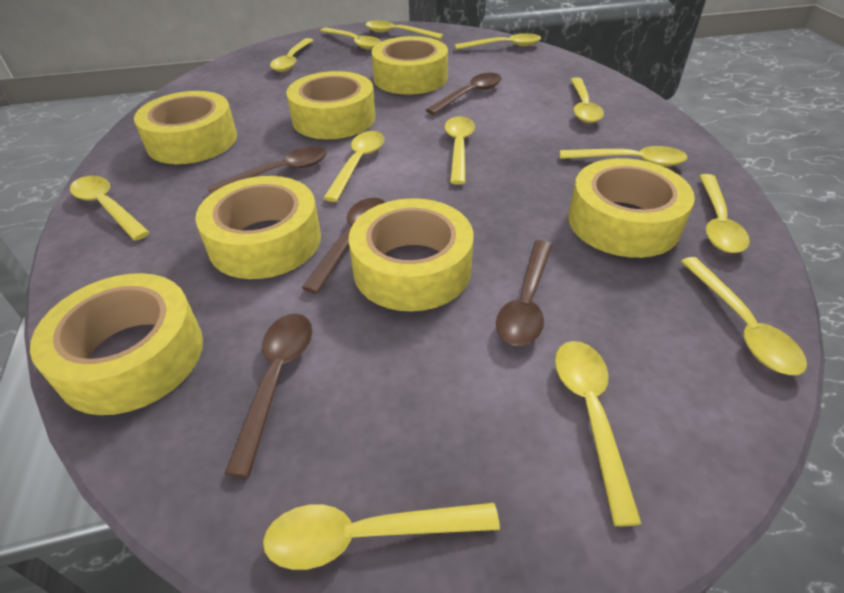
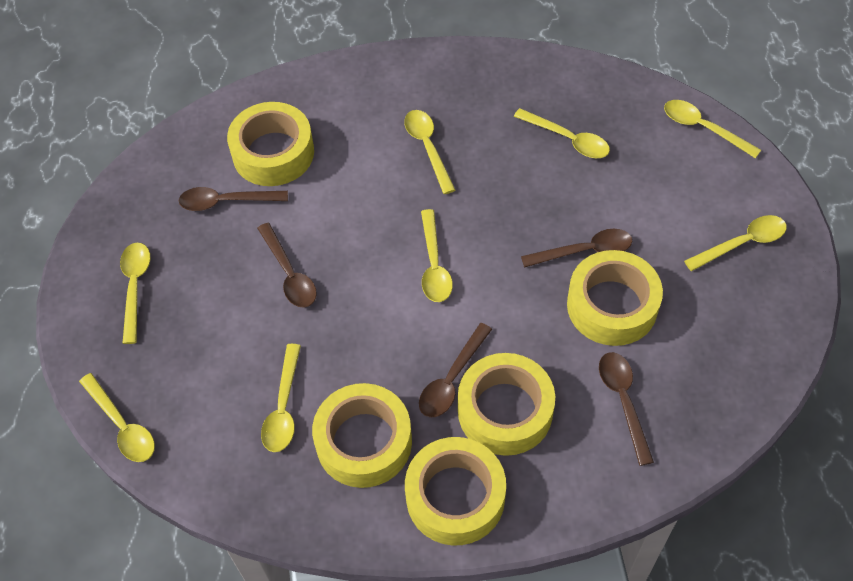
yellow spoon: [70,176,150,241] [263,503,500,570] [270,38,313,72] [320,28,381,49] [323,131,384,202] [365,20,444,39] [444,116,475,185] [455,33,541,50] [555,341,642,526] [560,146,687,166] [570,77,604,123] [680,257,807,375] [699,174,750,253] = 13 -> [79,373,155,462] [120,243,150,344] [261,344,301,452] [404,110,455,194] [421,209,453,302] [514,108,610,158] [664,100,761,158] [684,215,786,271] = 8
yellow tape: [30,273,203,415] [134,91,237,164] [195,176,321,279] [286,71,375,139] [349,198,474,311] [372,36,448,95] [568,158,695,258] = 7 -> [227,102,314,186] [312,383,412,488] [405,437,506,545] [458,353,555,456] [567,250,663,346] = 5

